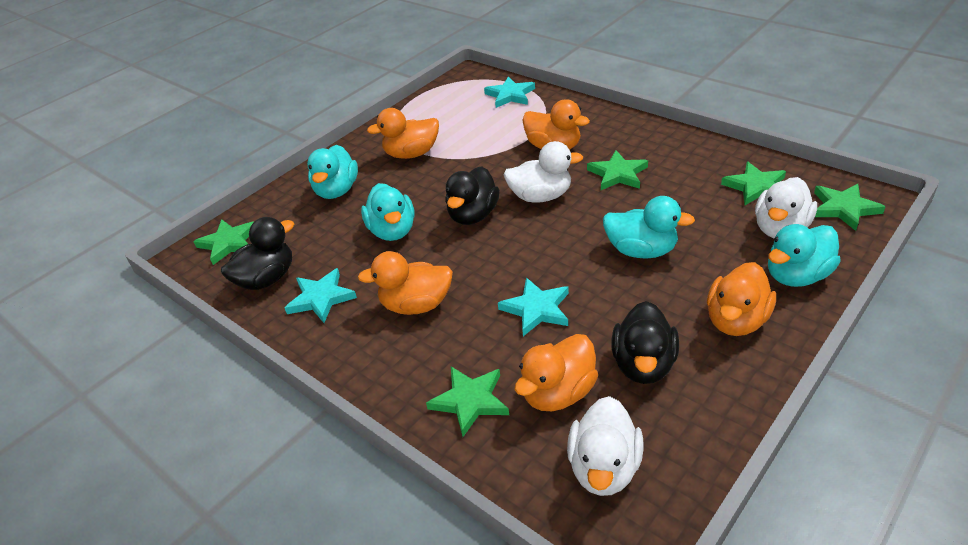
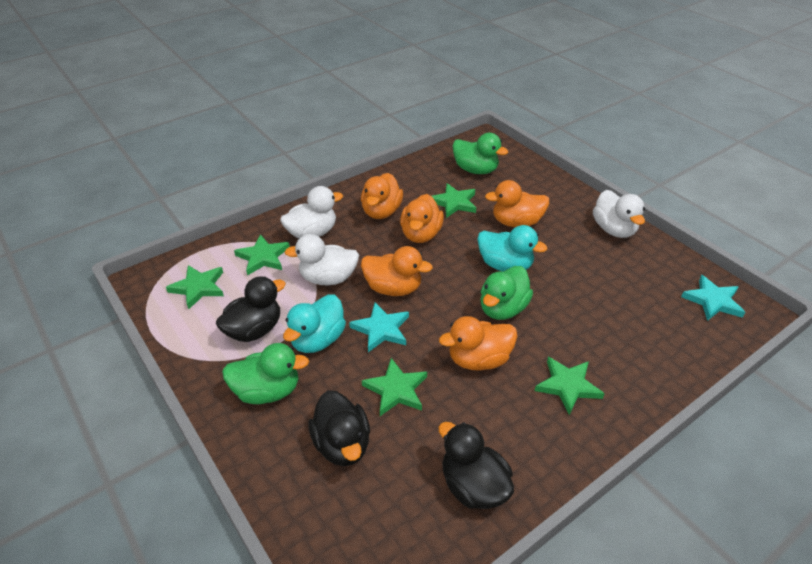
green duck: none = 0 -> [222,343,309,404] [453,133,508,174] [480,266,533,320] = 3
turquoise duck: [307,145,358,199] [361,183,414,241] [603,196,695,259] [768,224,841,287] = 4 -> [283,294,346,353] [477,225,547,272] = 2
turquoise star: [285,268,357,323] [484,76,535,108] [498,278,569,336] = 3 -> [349,302,409,352] [681,275,745,321] = 2

